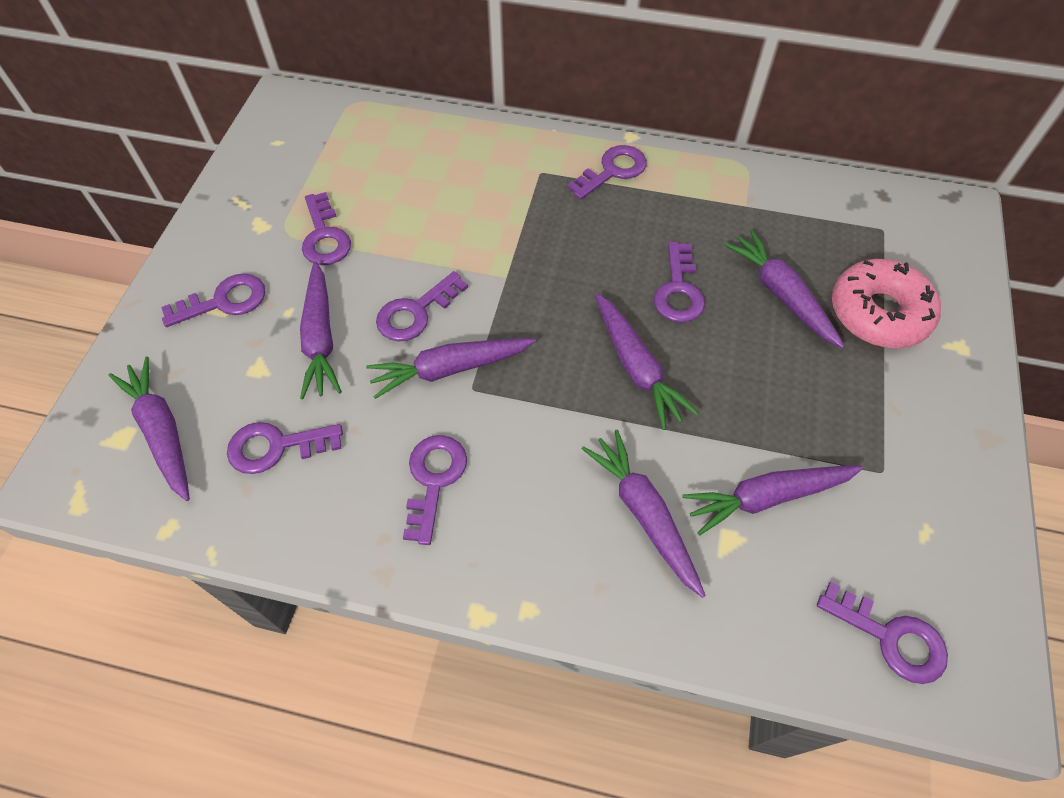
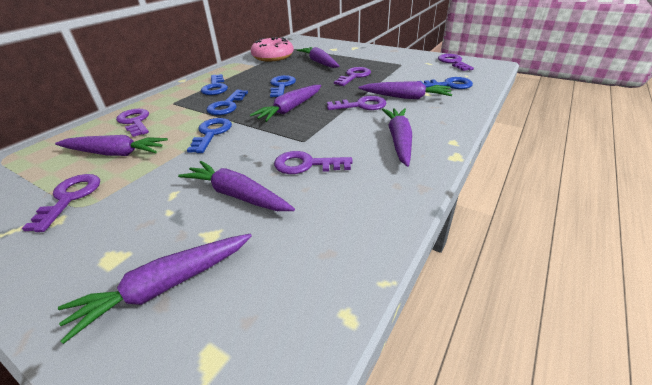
blue key: none = 0 -> [187,118,232,153] [201,74,228,95] [207,90,248,115] [270,75,296,97] [420,77,473,89] = 5
purple key: [161,273,266,327] [227,422,343,474] [302,192,351,265] [376,271,468,341] [403,435,467,545] [567,145,647,200] [654,242,705,323] [817,582,948,684] = 8 -> [22,174,100,232] [116,109,149,137] [274,151,353,174] [327,96,386,110] [334,67,371,86] [438,54,474,71] = 6

